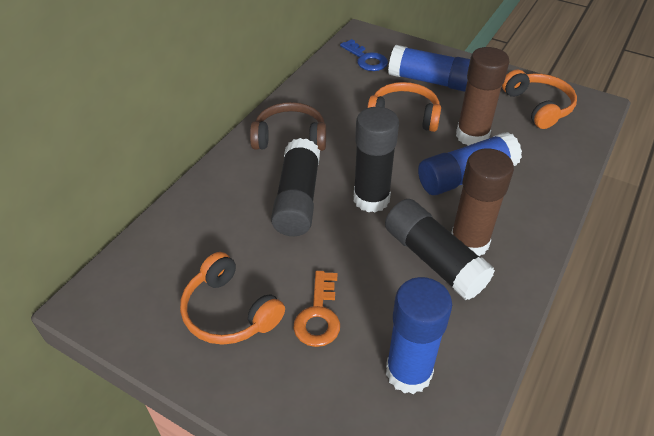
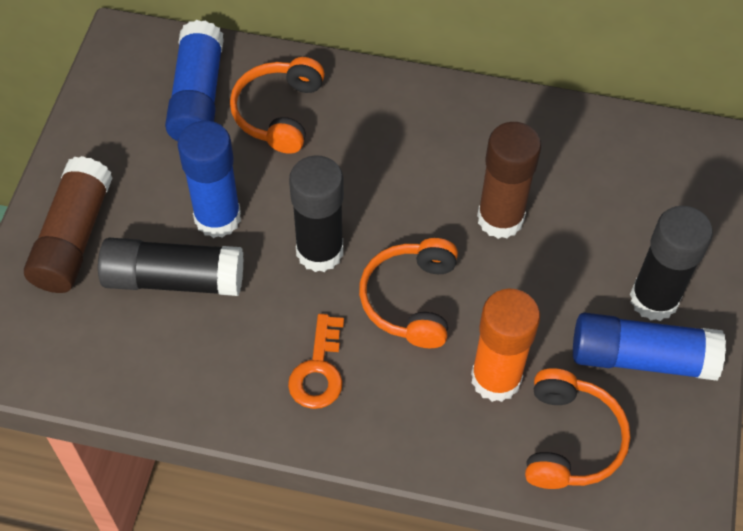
blue key: [340,39,388,71] = 1 -> none = 0
brown headphones: [250,102,326,151] = 1 -> none = 0
orange glue stick: none = 0 -> [471,289,540,402] = 1

